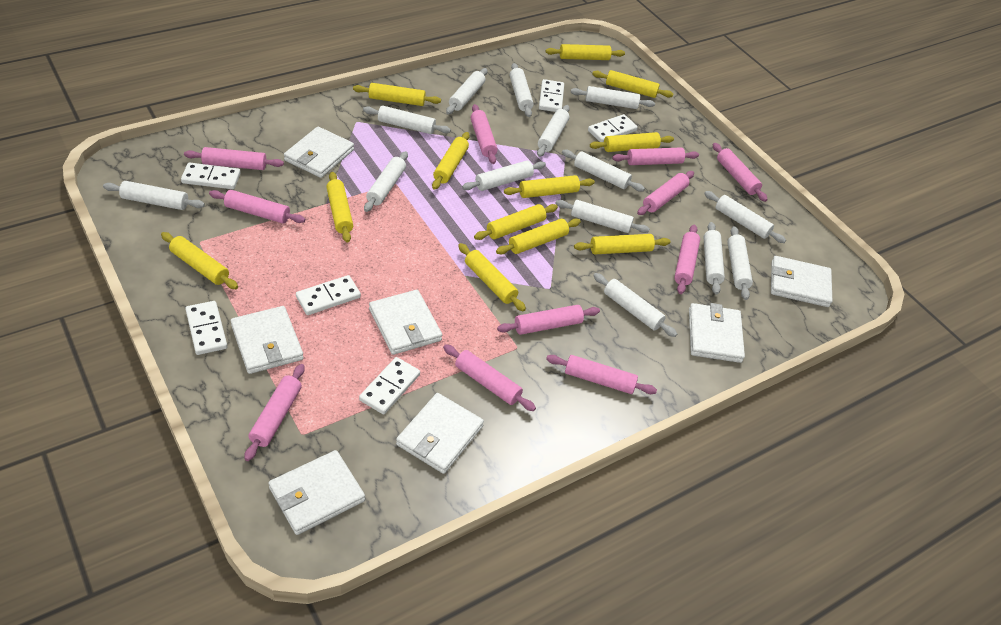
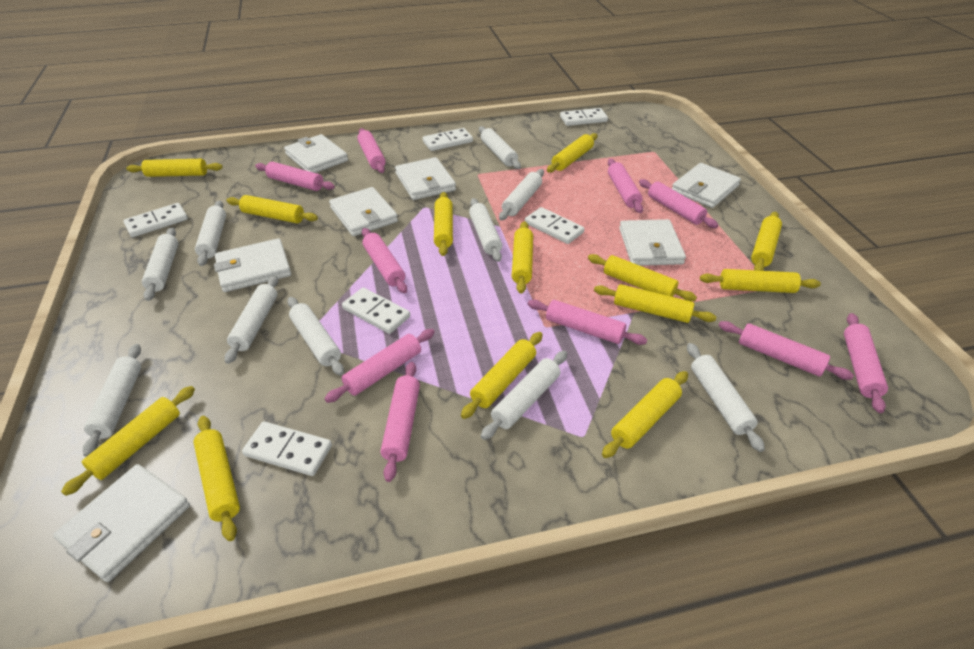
pink rolling pin: [184,147,284,170] [209,190,305,223] [244,364,305,461] [443,344,536,411] [471,104,498,164] [497,305,600,335] [546,355,657,394] [612,148,699,165] [637,171,694,215] [674,225,700,294] [712,143,768,202] = 11 -> [255,162,335,191] [324,329,435,403] [357,128,386,173] [362,228,407,293] [380,362,420,482] [528,300,647,345] [608,159,643,213] [639,179,718,228] [718,321,854,380] [844,313,888,413] = 10
white rolling pin: [103,181,205,210] [363,105,451,134] [364,151,408,212] [446,68,488,114] [462,160,546,191] [510,63,534,117] [537,105,570,157] [555,200,650,233] [562,150,645,191] [570,86,655,109] [593,273,677,337] [703,222,725,295] [704,191,786,243] [727,226,753,300] = 14 -> [83,344,141,457] [142,228,178,301] [195,200,226,266] [225,275,278,364] [287,297,344,376] [469,198,502,262] [479,126,521,169] [481,351,567,440] [499,169,544,220] [687,343,765,452] = 10
yellow rolling pin: [161,232,238,289] [326,172,353,243] [353,83,441,106] [432,132,470,190] [458,243,526,311] [474,204,558,240] [496,219,581,254] [504,175,595,198] [546,44,625,60] [574,234,670,255] [590,132,674,152] [592,70,673,98] = 12 -> [61,386,195,496] [126,159,223,177] [193,416,240,541] [227,195,318,223] [434,192,453,256] [461,332,543,419] [512,221,533,293] [547,133,597,173] [588,254,697,301] [594,284,716,323] [602,371,688,458] [700,269,821,293] [751,212,782,271] = 13

